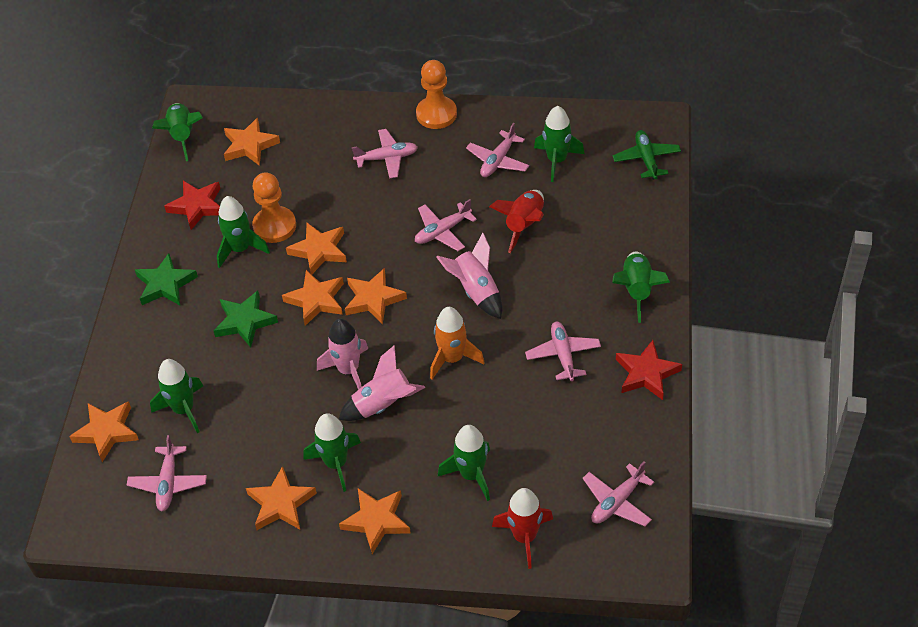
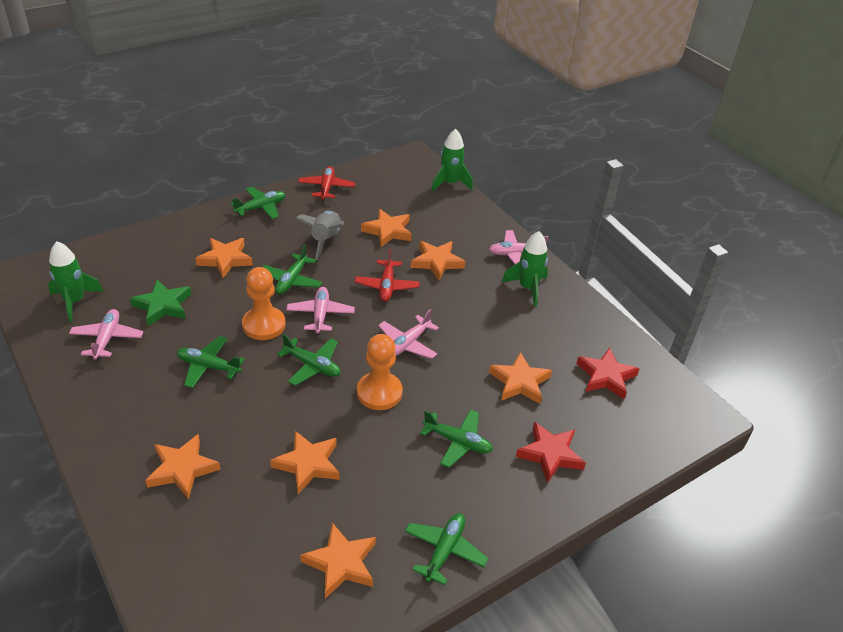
green plane: [613,130,681,179] = 1 -> [177,336,245,388] [231,187,286,219] [263,245,322,294] [277,334,341,386] [405,513,488,585] [420,409,493,468] = 6
green rocket: [150,359,203,433] [152,103,203,161] [217,196,270,268] [303,413,361,492] [438,425,490,501] [534,106,584,182] [612,251,670,323] = 7 -> [48,241,104,322] [432,129,473,191] [502,231,548,307] = 3
green star: [135,253,198,305] [214,291,278,347] = 2 -> [130,280,191,326] = 1
grey rocket: none = 0 -> [296,211,344,260] = 1
orange rocket: [430,307,485,379] = 1 -> none = 0
pink plane: [127,435,207,511] [352,129,418,179] [415,199,477,251] [466,123,529,177] [525,322,601,381] [582,461,654,526] = 6 -> [69,309,143,360] [286,287,355,334] [378,309,439,359] [489,230,549,264] = 4
pink rocket: [317,319,368,390] [339,345,425,421] [436,233,502,319] = 3 -> none = 0
red plane: none = 0 -> [298,166,355,201] [355,249,420,302] = 2
red rocket: [489,190,544,253] [492,488,553,569] = 2 -> none = 0

